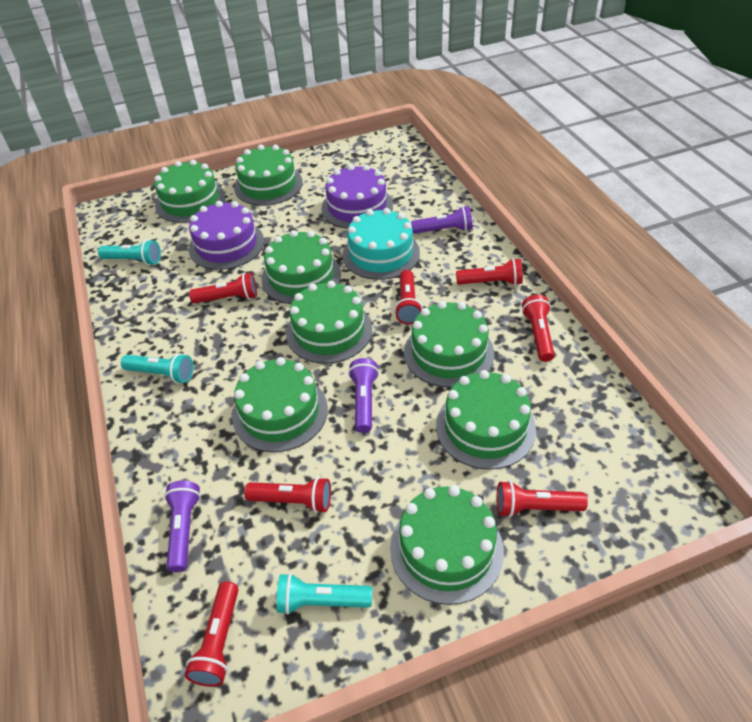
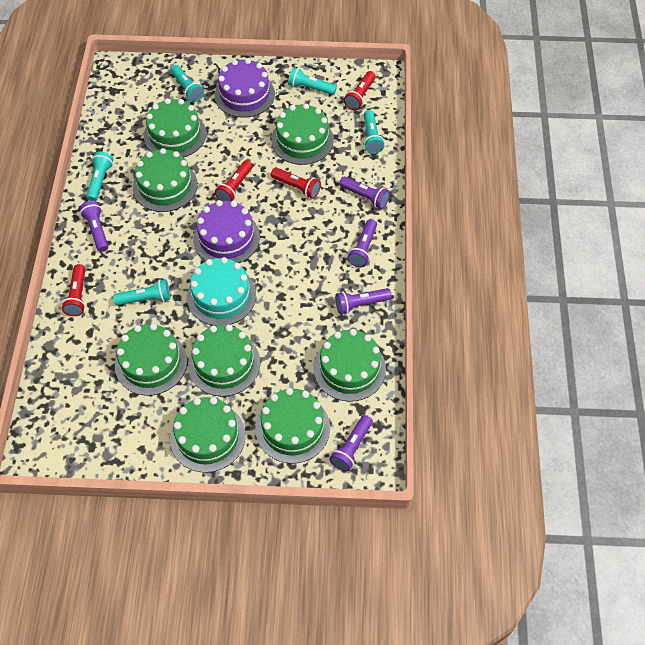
purple flashlight: [164,481,201,572] [348,358,379,433] [411,206,472,234] = 3 -> [79,201,108,252] [329,415,373,472] [335,288,392,314] [339,176,390,209] [347,219,377,267] = 5
red flashlight: [185,581,239,687] [189,273,257,303] [244,477,331,513] [395,270,423,324] [456,258,523,285] [497,481,588,517] [522,295,555,362] = 7 -> [62,264,85,316] [215,160,253,201] [271,168,321,199] [344,71,376,110] = 4
turquoise flashlight: [98,240,161,265] [121,353,193,383] [276,573,372,615] = 3 -> [86,151,114,201] [113,279,170,305] [171,65,204,102] [288,67,337,95] [364,110,384,154] = 5

